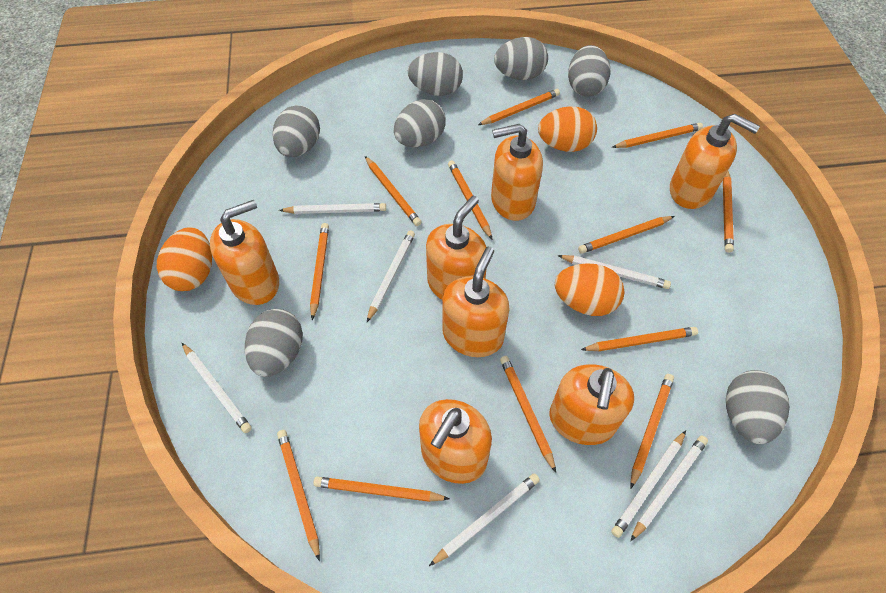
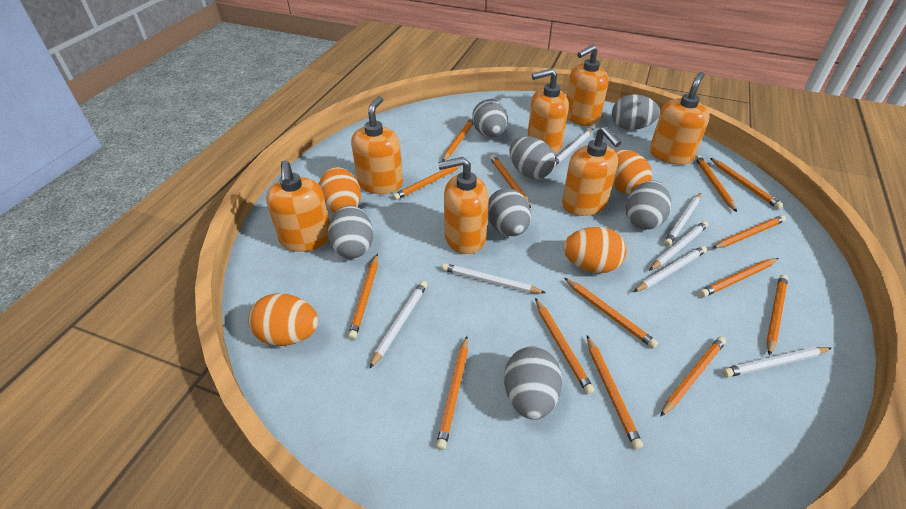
orange egg: [157,228,212,291] [538,106,597,152] [555,263,624,316] = 3 -> [248,293,318,346] [319,167,361,214] [563,227,627,273] [613,150,652,195] = 4
orange pencil: [277,430,320,561] [310,223,329,320] [313,477,449,502] [365,156,422,226] [448,160,492,239] [478,89,560,125] [500,356,556,473] [578,216,675,254] [581,327,698,352] [612,123,703,148] [630,374,674,489] [723,171,734,253] = 12 -> [348,253,378,340] [393,165,462,200] [436,336,468,450] [442,118,473,161] [490,155,531,208] [535,298,594,394] [564,278,658,348] [587,336,643,449] [660,336,726,417] [695,155,737,212] [699,258,779,297] [710,158,783,209] [712,215,786,249] [766,274,788,356] = 14

